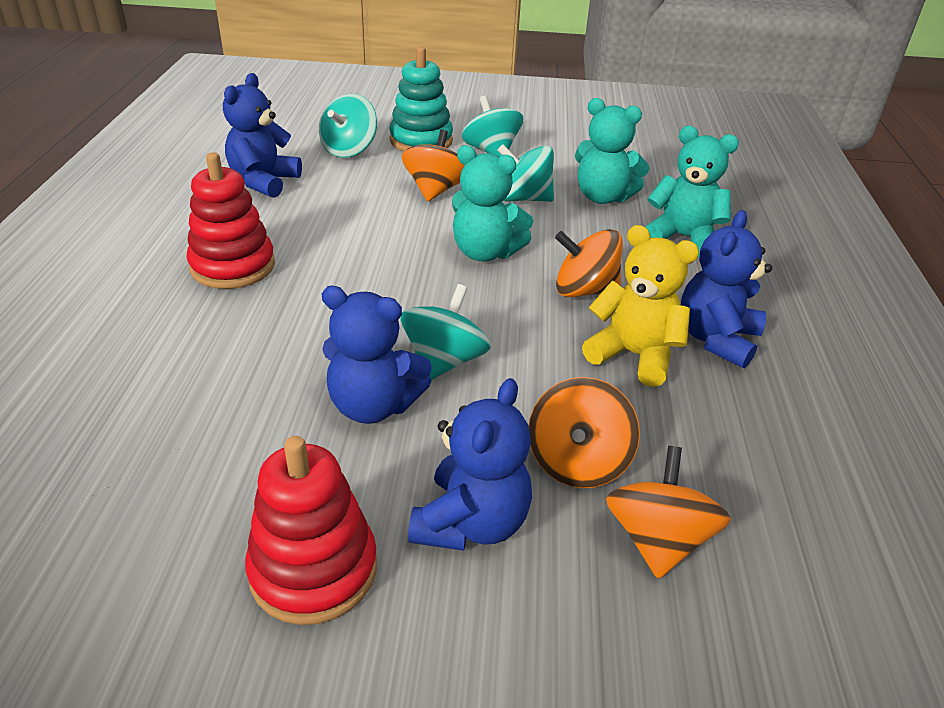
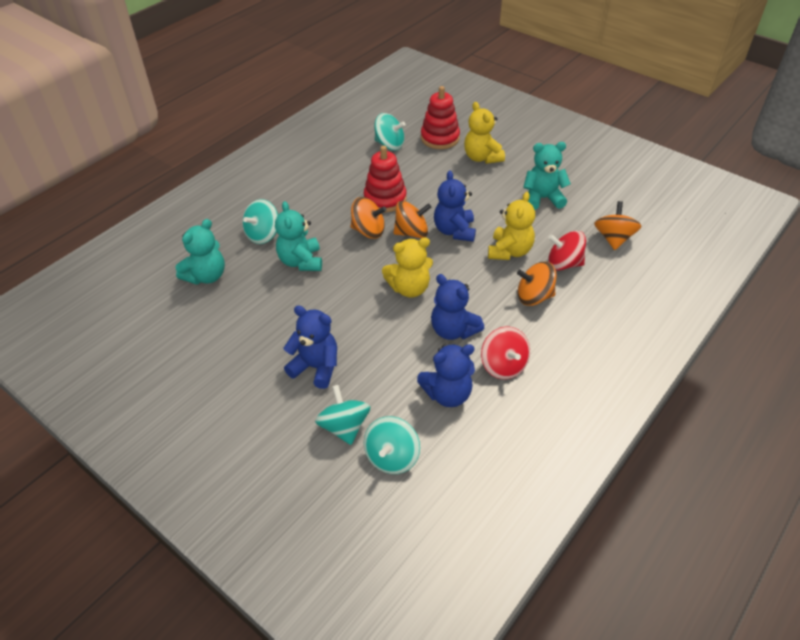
red spinning top: none = 0 -> [481,326,530,379] [548,231,586,271] = 2
turquoise stacking toy: [389,46,453,151] = 1 -> none = 0
yellow teddy bear: [582,225,699,387] = 1 -> [382,237,433,298] [464,102,505,164] [488,192,535,260] = 3

